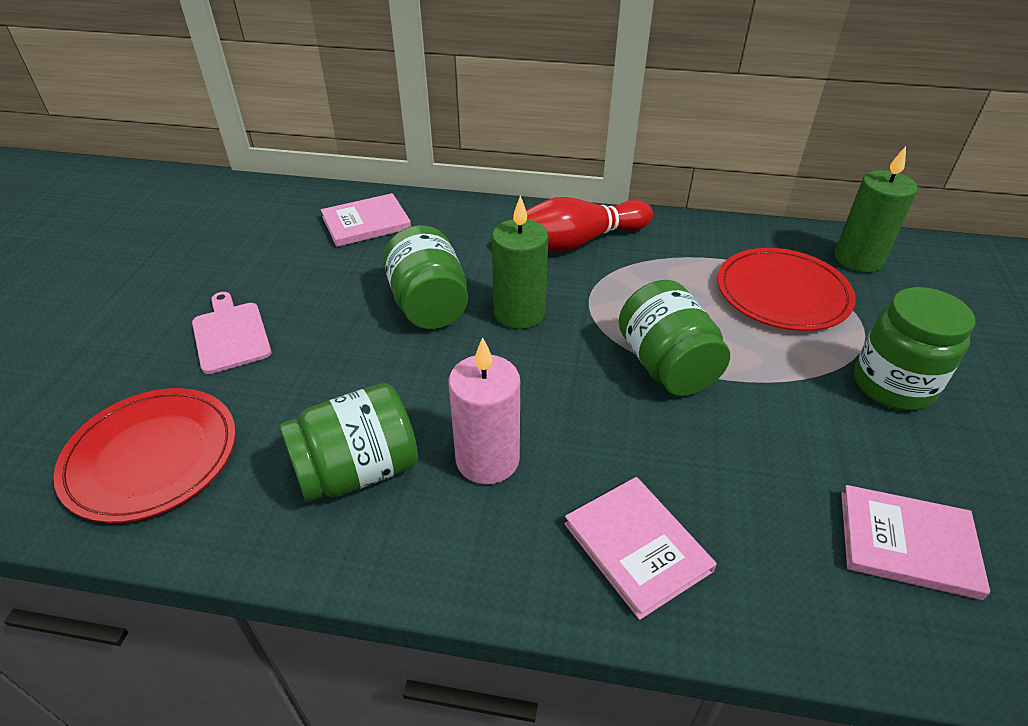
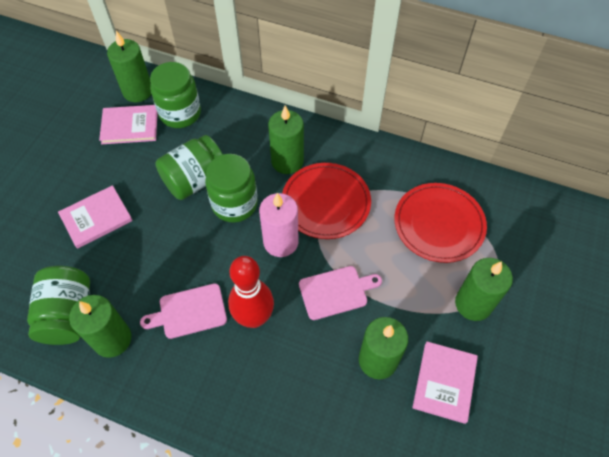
green candle: [492,195,549,329] [834,146,918,273] = 2 -> [69,295,131,358] [107,31,151,102] [268,105,304,174] [359,317,408,379] [455,258,513,321] = 5
pink cutting board: [192,292,271,374] = 1 -> [140,283,227,339] [299,266,382,320] = 2

